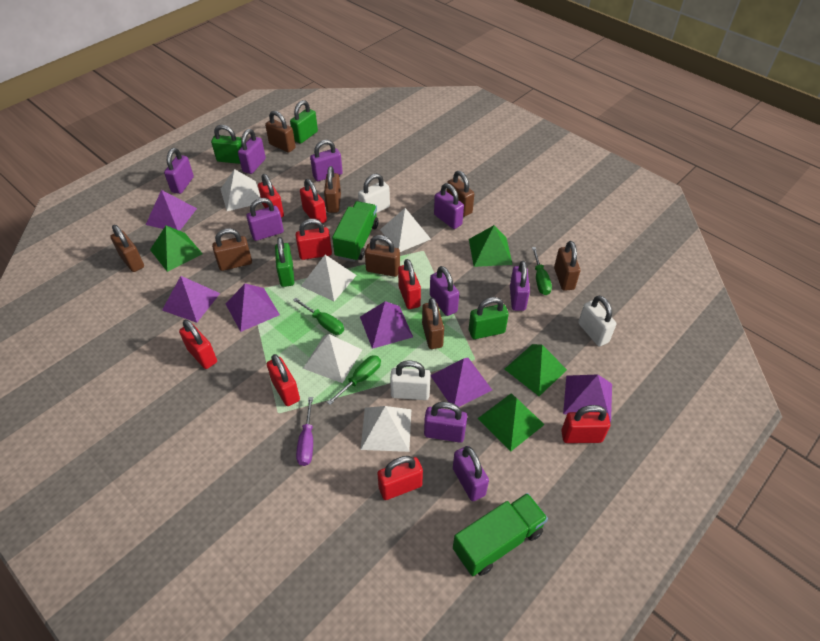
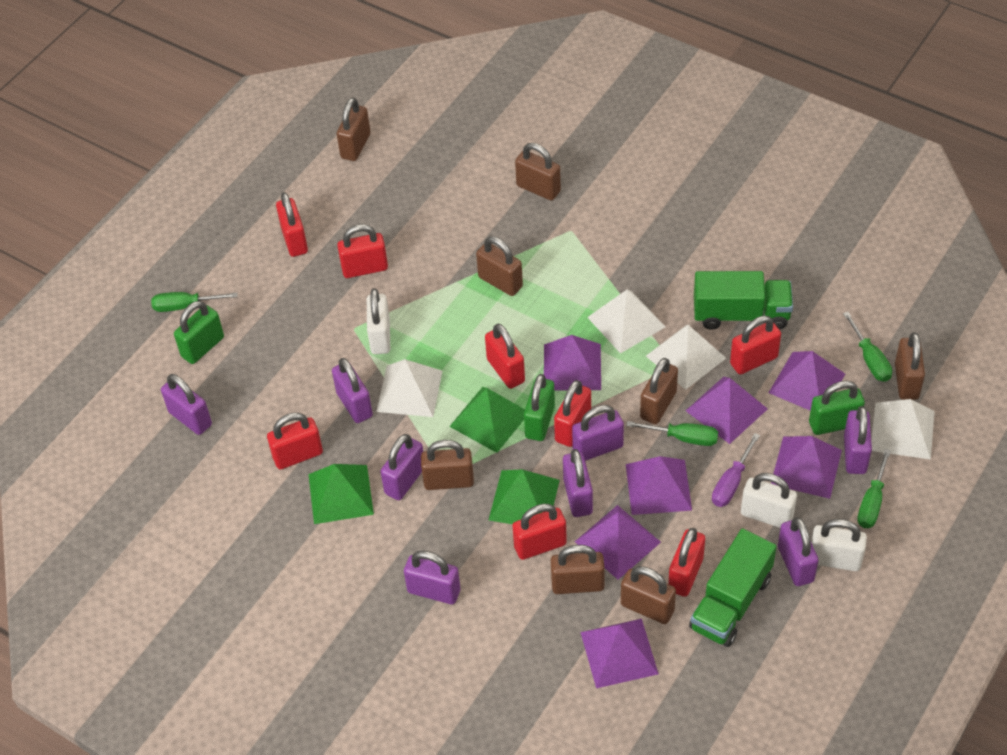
green padlock: [211,125,242,164] [275,237,294,287] [290,100,318,144] [469,297,509,339] = 4 -> [174,301,224,364] [524,374,555,441] [809,381,865,435] = 3
green pyramid: [150,226,203,272] [469,225,513,267] [478,393,545,452] [504,344,567,396] = 4 -> [308,464,374,524] [449,387,525,453] [489,469,560,524] = 3
green screwdriver: [293,298,344,335] [327,355,381,405] [532,247,552,295] = 3 -> [151,292,238,312] [626,421,718,446] [843,312,892,382] [857,449,891,528] = 4
purple padlock: [164,148,194,194] [238,129,266,174] [246,198,284,241] [310,140,343,181] [424,402,467,443] [430,266,459,316] [434,183,464,229] [453,446,489,501] [510,261,530,311] = 9 -> [161,374,212,435] [332,358,373,423] [380,434,423,500] [404,551,460,604] [563,449,593,517] [572,405,624,461] [778,517,819,586] [844,406,872,474] = 8
purple pyramid: [146,190,197,231] [162,276,220,323] [226,284,280,332] [360,301,413,349] [431,358,492,407] [563,374,612,423] = 6 -> [544,335,601,391] [575,505,661,580] [580,619,659,688] [626,456,692,515] [686,377,768,444] [768,351,845,411] [771,436,842,499] = 7
white pyramid: [221,169,261,211] [301,255,357,301] [303,334,362,383] [361,406,411,452] [380,208,431,252] = 5 -> [376,359,442,417] [587,289,665,354] [646,325,726,390] [871,399,935,460] = 4

